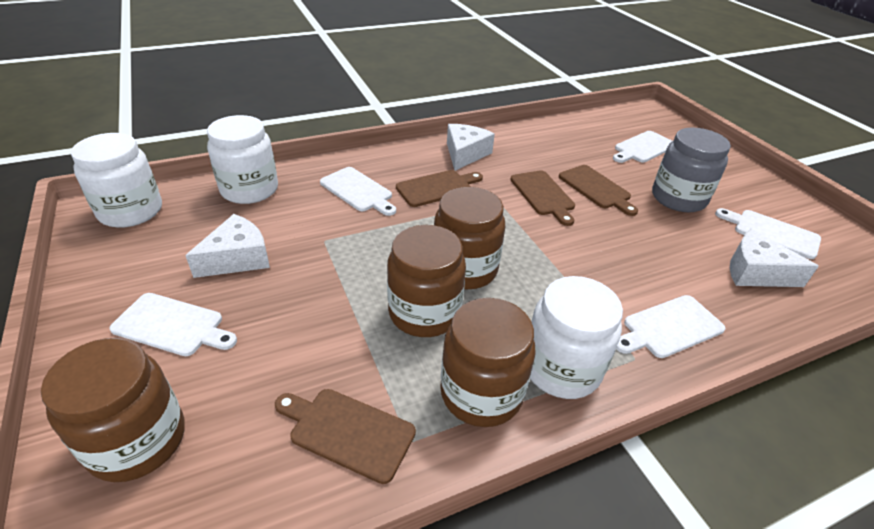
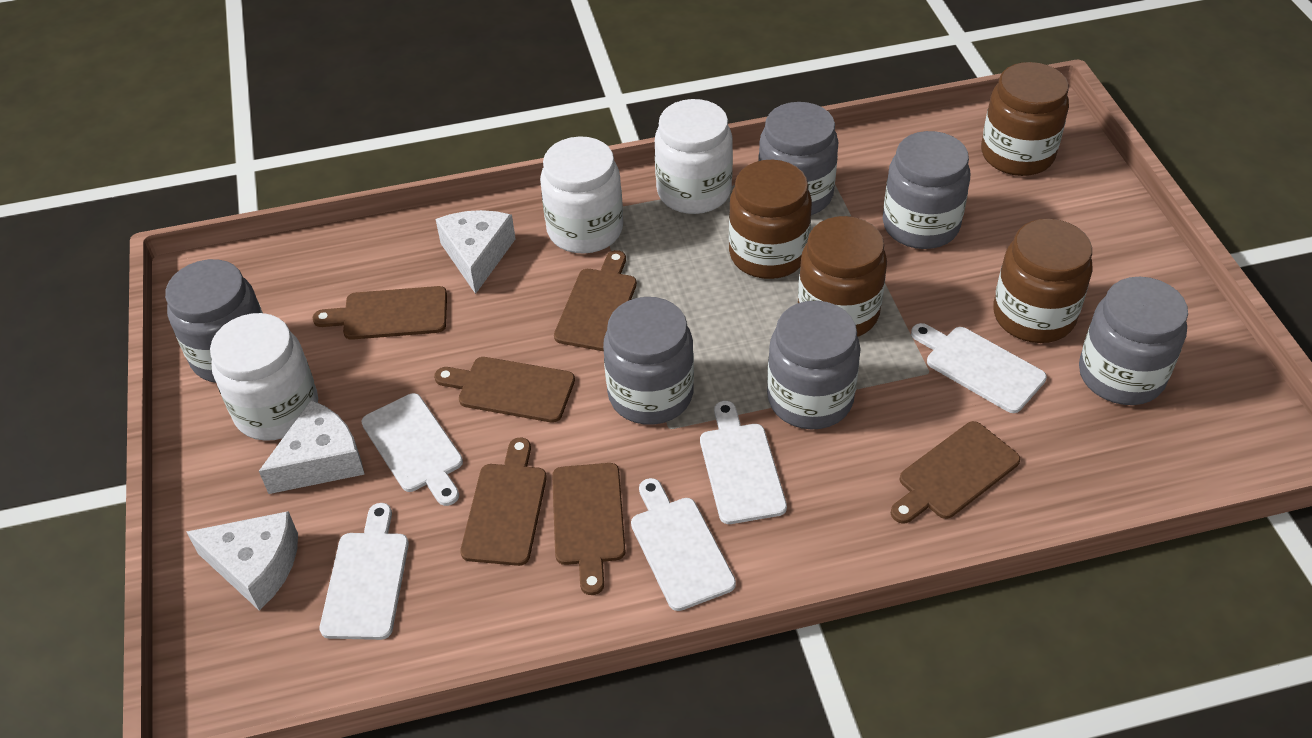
brown cutting board: [275,389,416,484] [396,170,483,207] [510,170,575,226] [559,165,638,216] = 4 -> [313,286,447,340] [434,357,575,423] [460,438,547,566] [552,463,625,595] [554,250,637,351] [891,421,1020,524] = 6
grey jar: [652,127,731,212] = 1 -> [165,259,263,383] [603,297,694,425] [758,102,839,215] [767,301,861,429] [883,131,970,249] [1079,277,1188,405] = 6

